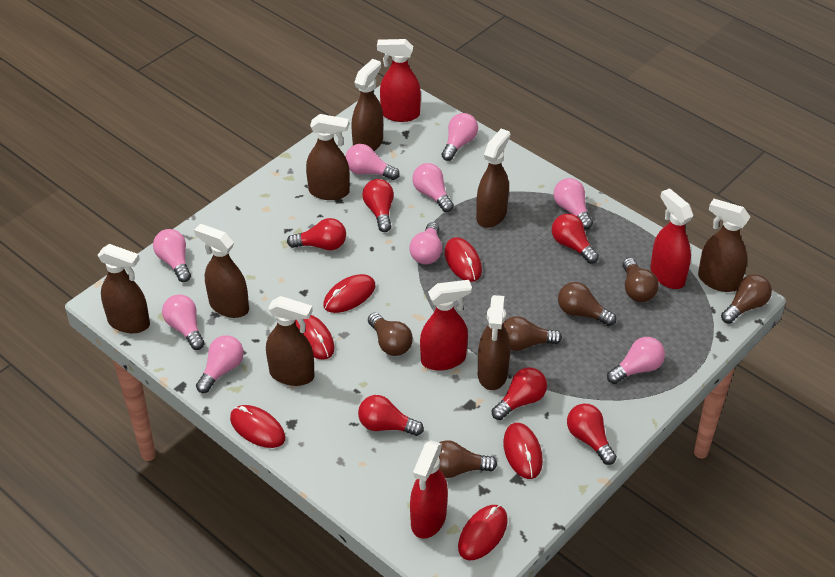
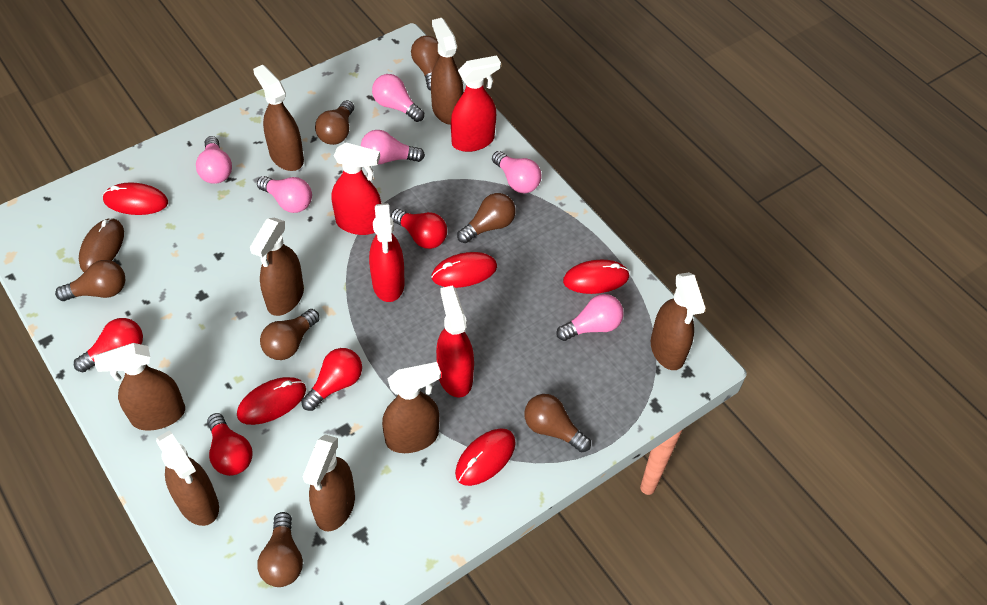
brown light bulb: [368,313,413,356] [439,440,497,478] [503,316,562,351] [558,282,616,326] [622,258,659,302] [721,274,772,324] = 6 -> [55,260,125,301] [257,512,303,587] [260,309,320,360] [315,100,354,145] [411,36,440,90] [457,193,516,243] [524,394,591,453] = 7
brown mouse: none = 0 -> [79,218,124,272] = 1
pink light bulb: [153,229,191,282] [162,295,205,350] [196,335,244,393] [345,144,400,180] [409,222,442,264] [412,163,454,212] [441,113,478,161] [554,178,593,229] [607,337,665,384] = 9 -> [196,136,232,184] [257,176,312,213] [361,130,425,164] [372,74,424,122] [492,151,542,193] [556,294,624,341] = 6
red light bulb: [287,218,346,250] [358,395,424,436] [362,179,394,232] [492,367,547,420] [552,214,599,264] [567,404,617,465] = 6 -> [74,318,143,372] [207,413,252,476] [301,348,362,411] [391,209,447,249] = 4
red mouse: [230,405,285,448] [295,315,335,360] [323,274,375,313] [445,237,482,282] [458,505,508,560] [503,423,543,479] = 6 -> [103,182,168,215] [237,377,306,425] [431,252,497,288] [455,428,516,486] [563,260,630,294] = 5

